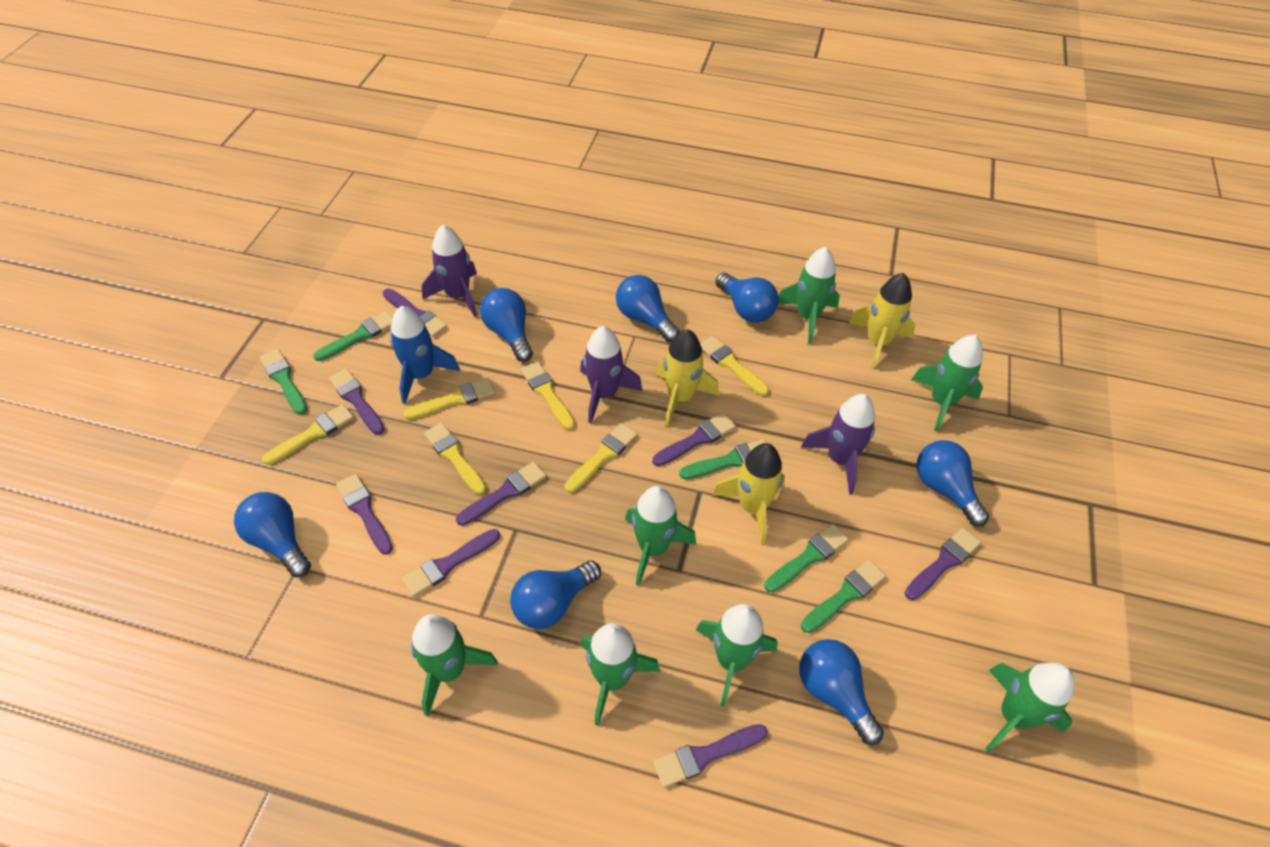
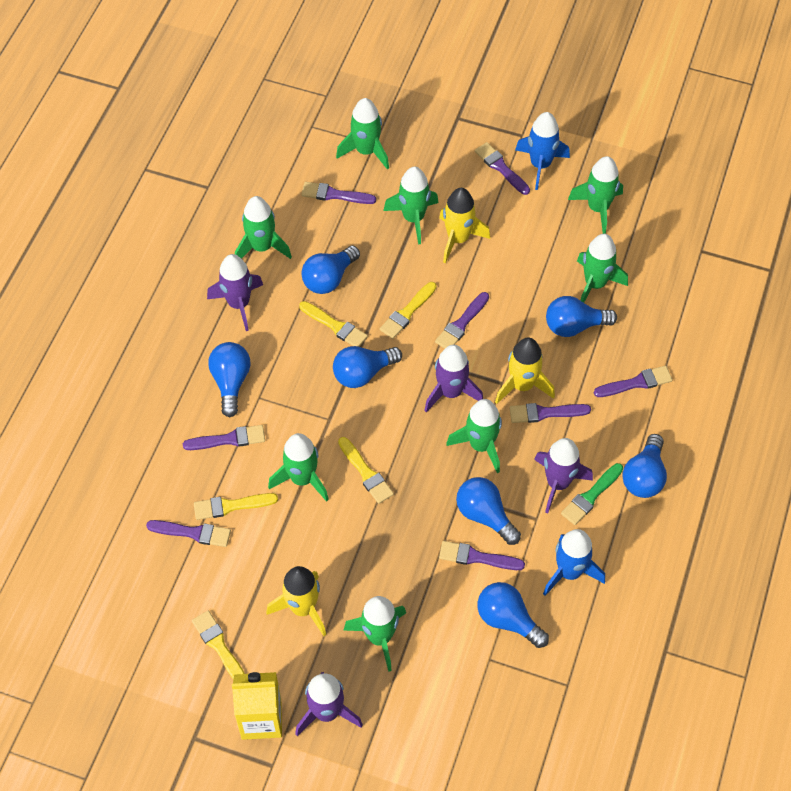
blue rocket: [390,306,460,404] = 1 -> [515,112,570,190] [543,529,605,596] = 2
green brush: [260,349,307,415] [313,311,393,361] [679,439,766,479] [764,524,849,592] [801,560,886,633] = 5 -> [561,463,623,525] = 1
green rocket: [411,614,498,717] [581,623,660,726] [625,486,697,586] [696,604,778,707] [778,247,840,344] [911,335,983,432] [985,663,1075,752] = 7 -> [235,196,292,259] [268,433,329,502] [336,98,389,170] [343,596,406,672] [383,167,439,245] [446,399,502,473] [568,156,623,234] [577,234,628,303] = 8
purple rocket: [422,225,477,317] [580,326,643,423] [801,394,875,494] = 3 -> [207,254,263,331] [295,672,363,736] [424,345,483,412] [534,438,593,513] = 4
yellow brush: [262,404,354,465] [403,378,495,420] [424,423,486,495] [521,361,575,430] [565,423,638,493] [700,336,769,396] = 6 -> [192,611,245,679] [194,493,278,520] [299,301,368,347] [338,437,394,504] [380,282,437,339] = 5
yellow carton: none = 0 -> [232,672,282,740] = 1

